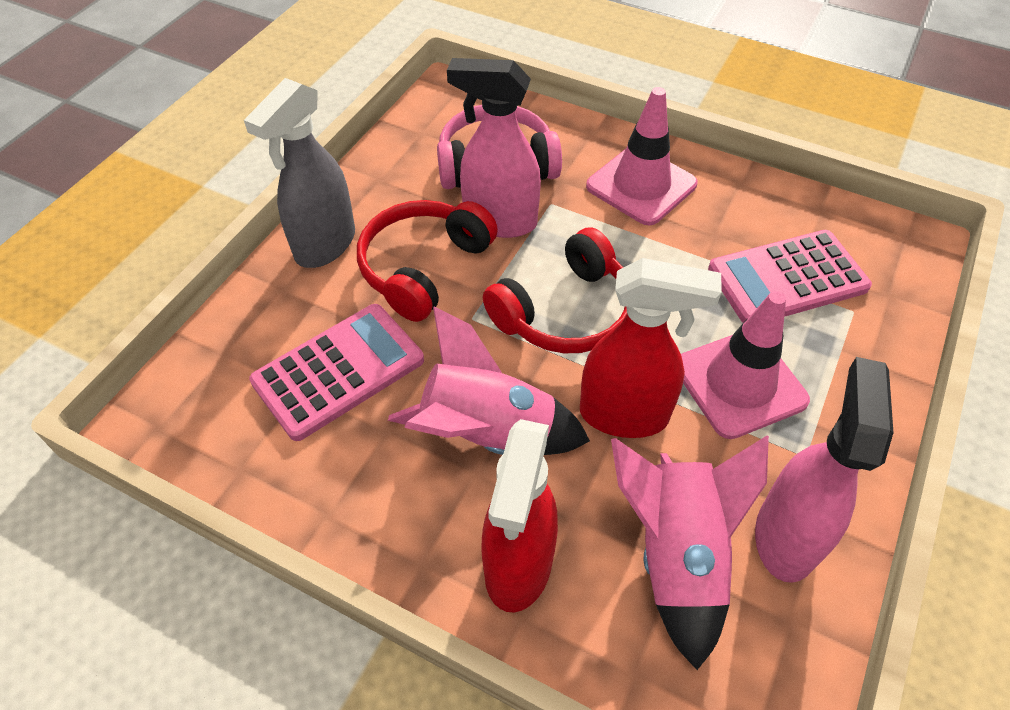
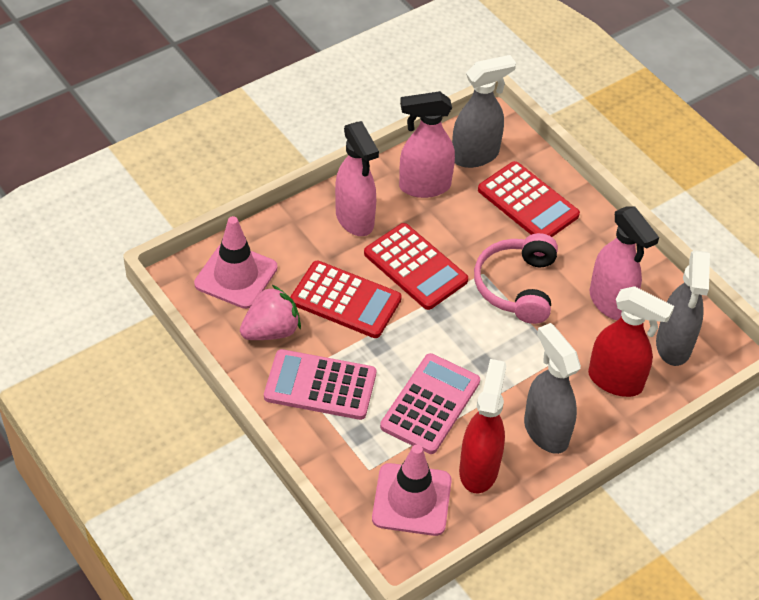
grey spray bottle: [244,78,355,268] = 1 -> [452,55,516,168] [524,323,581,454] [656,250,710,366] = 3
pink rocket: [388,306,590,455] [611,436,769,670] = 2 -> none = 0
pink spray bottle: [447,58,541,238] [755,357,894,583] = 2 -> [335,121,379,236] [399,91,455,198] [590,206,659,320] = 3
pink strawberry: none = 0 -> [240,285,301,340] = 1
red calculator: none = 0 -> [290,261,402,338] [364,223,468,310] [478,161,580,237] = 3
red headphones: [357,200,498,322] [483,228,627,353] = 2 -> none = 0

